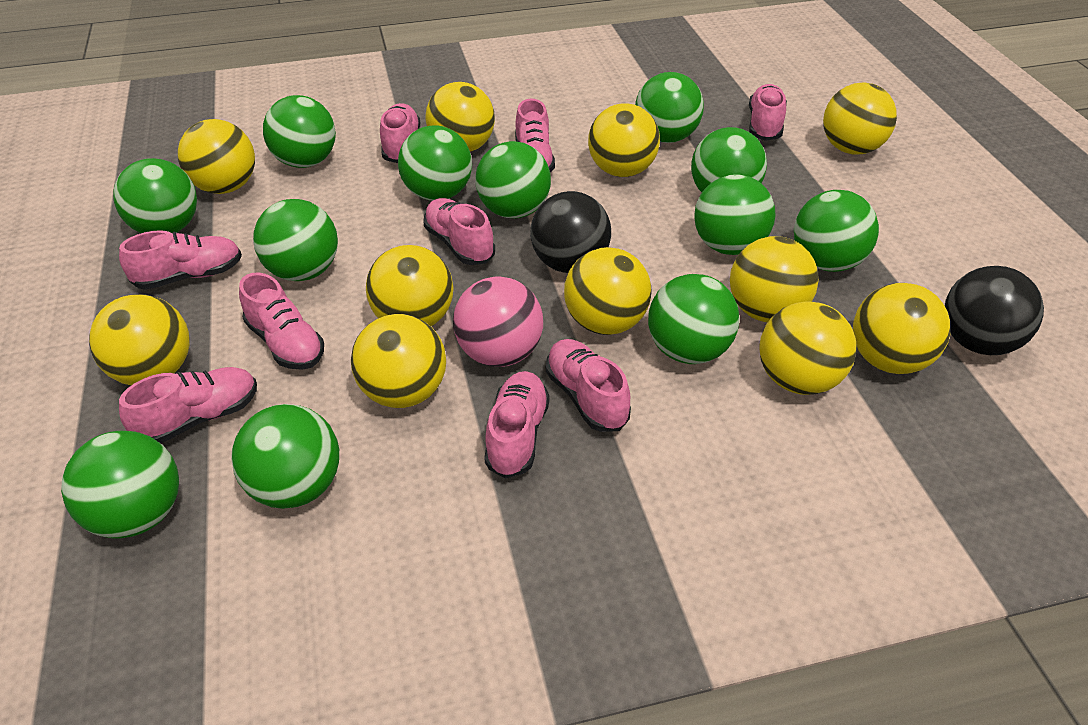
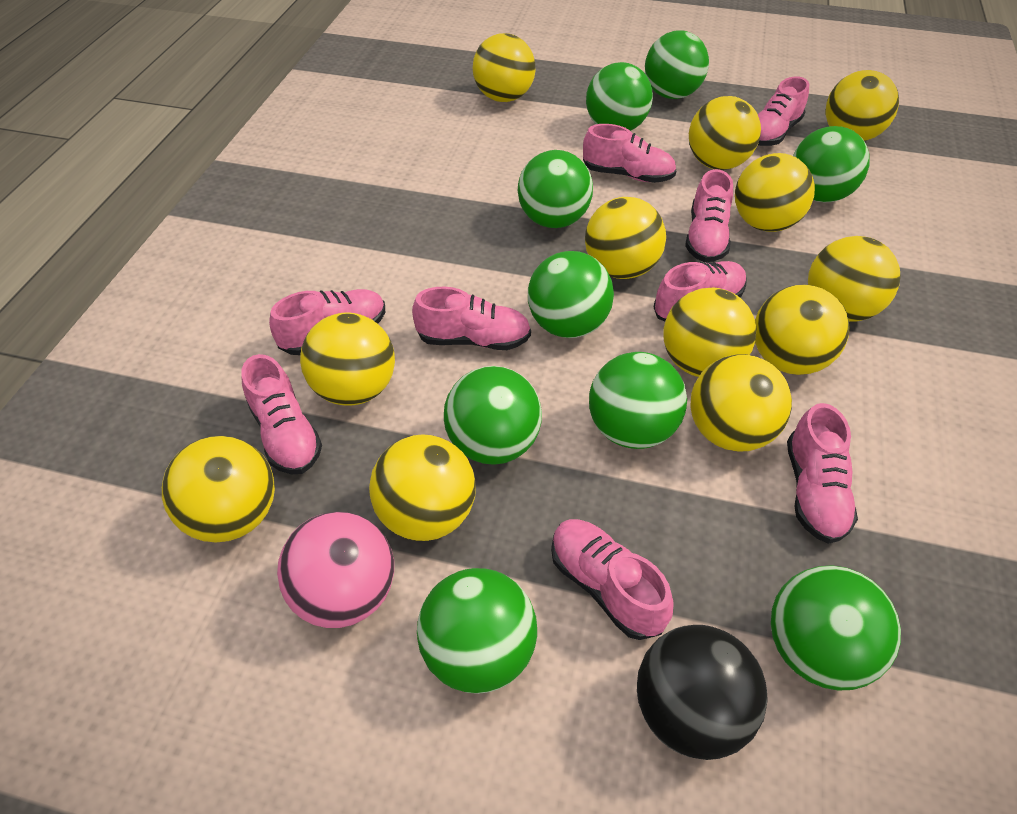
black ball: [530,191,611,273] [945,266,1044,355] = 2 -> [637,625,768,760] = 1
green ball: [61,431,179,539] [113,158,197,233] [231,404,339,509] [253,199,338,281] [263,95,336,168] [398,125,472,201] [475,141,551,218] [635,72,704,143] [648,274,740,364] [691,127,767,192] [694,174,776,255] [794,190,879,272] = 12 -> [417,568,537,694] [444,366,542,465] [518,150,593,228] [528,251,614,338] [586,62,653,131] [589,352,687,449] [645,30,709,99] [771,565,901,691] [793,126,870,202] = 9
yellow ball: [89,294,190,385] [178,119,255,194] [351,314,446,408] [366,245,454,326] [425,82,495,152] [564,247,651,335] [588,103,660,177] [730,236,819,322] [759,301,857,395] [823,82,897,155] [853,283,951,374] = 11 -> [162,436,275,542] [300,313,395,406] [369,434,476,541] [473,33,535,102] [585,197,666,279] [663,288,756,377] [689,96,761,170] [690,354,792,452] [735,153,815,232] [755,284,849,375] [808,236,901,322] [826,70,899,141] = 12

